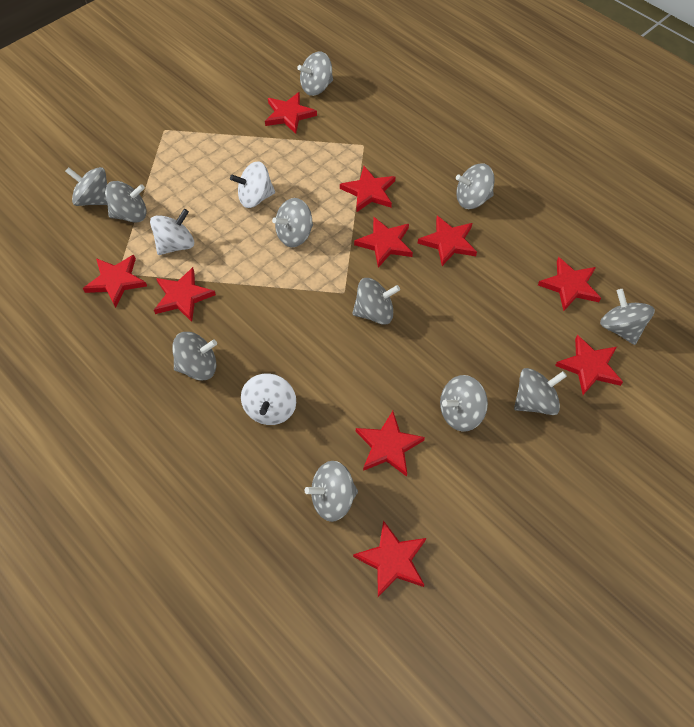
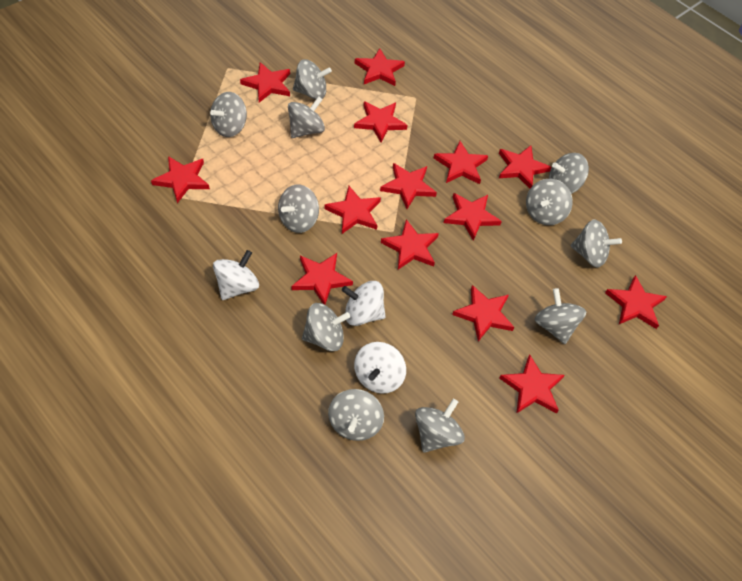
red star: [83,255,147,308] [154,267,216,322] [265,92,317,134] [340,166,395,212] [353,520,426,597] [354,217,413,268] [356,411,425,477] [418,216,477,266] [538,257,601,311] [555,335,623,395] = 10 -> [151,156,210,203] [240,62,290,103] [291,253,353,304] [324,186,381,234] [354,101,408,142] [355,48,405,86] [380,163,437,209] [381,219,439,270] [434,141,488,184] [444,193,502,241] [452,285,514,341] [499,145,551,189] [499,354,565,414] [605,275,667,329] = 14

